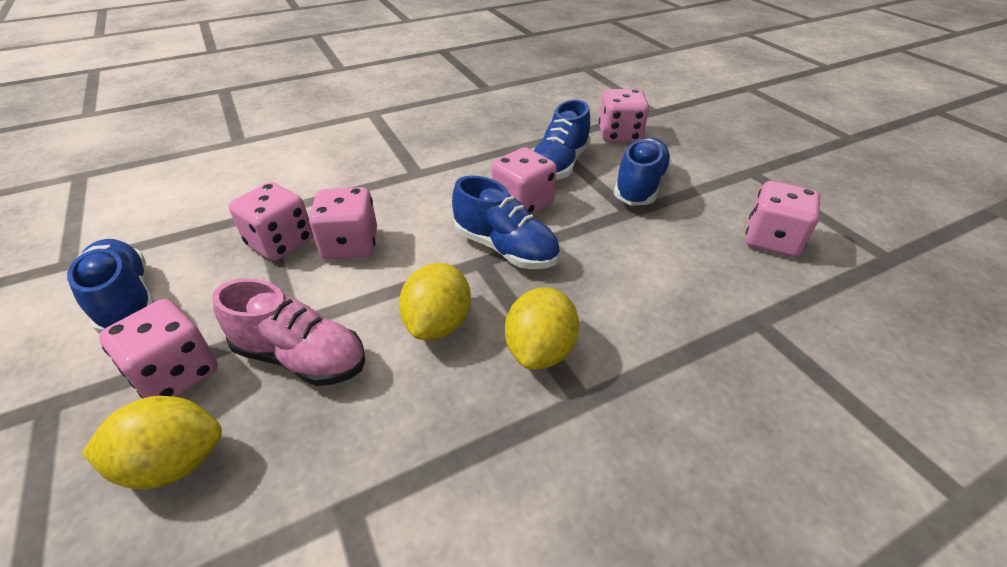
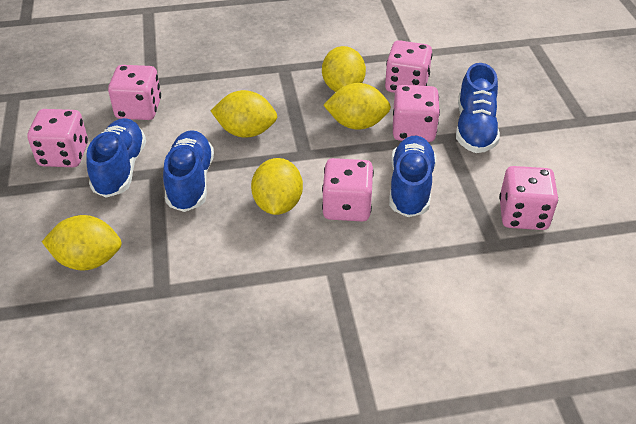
pink shoe: [212,278,365,386] = 1 -> none = 0
yellow lemon: [82,396,222,489] [399,263,471,340] [505,287,579,370] = 3 -> [42,215,122,271] [211,90,277,137] [251,158,303,215] [322,46,366,92] [323,83,391,130] = 5

